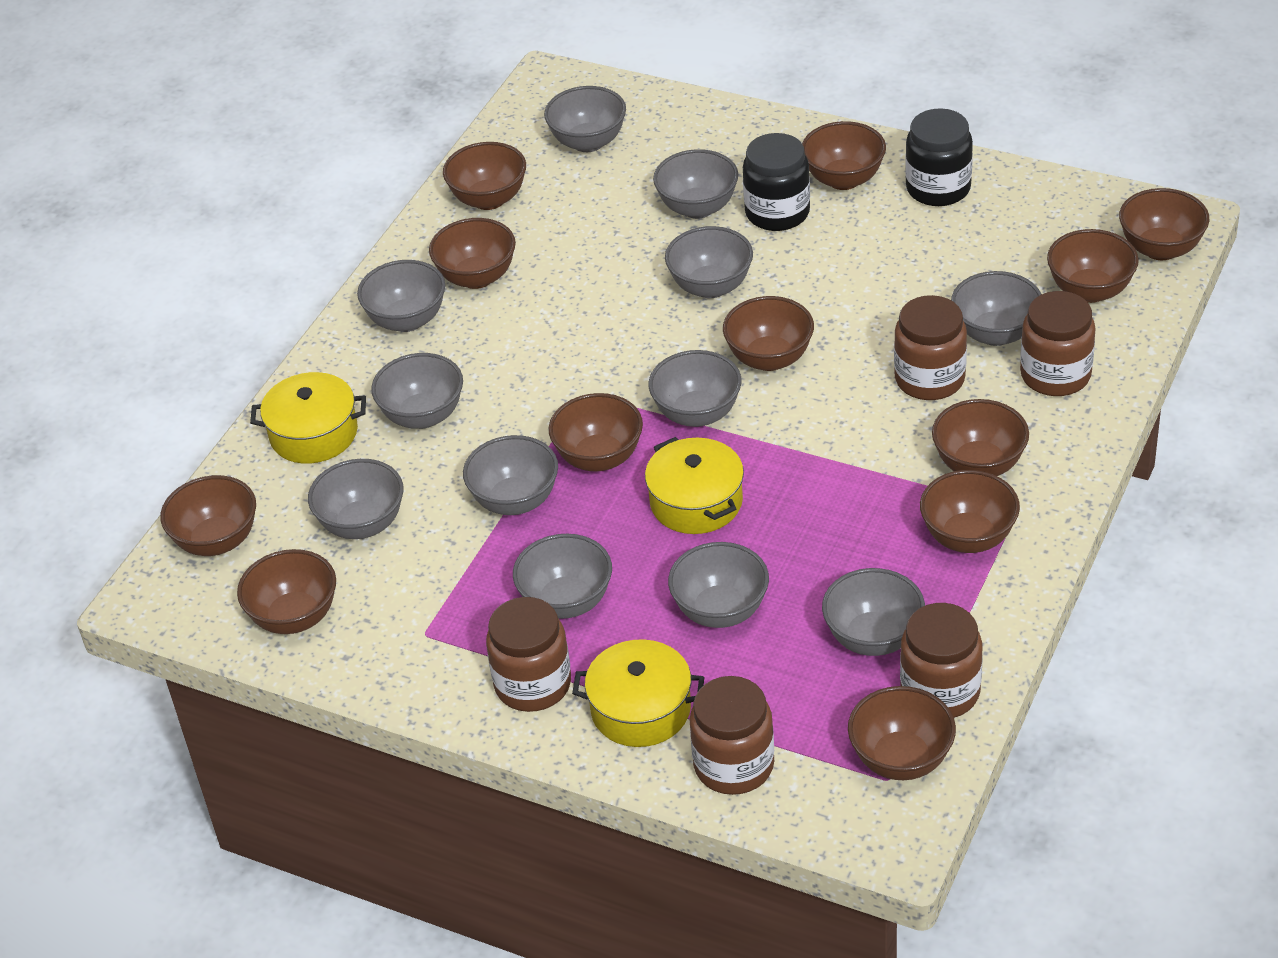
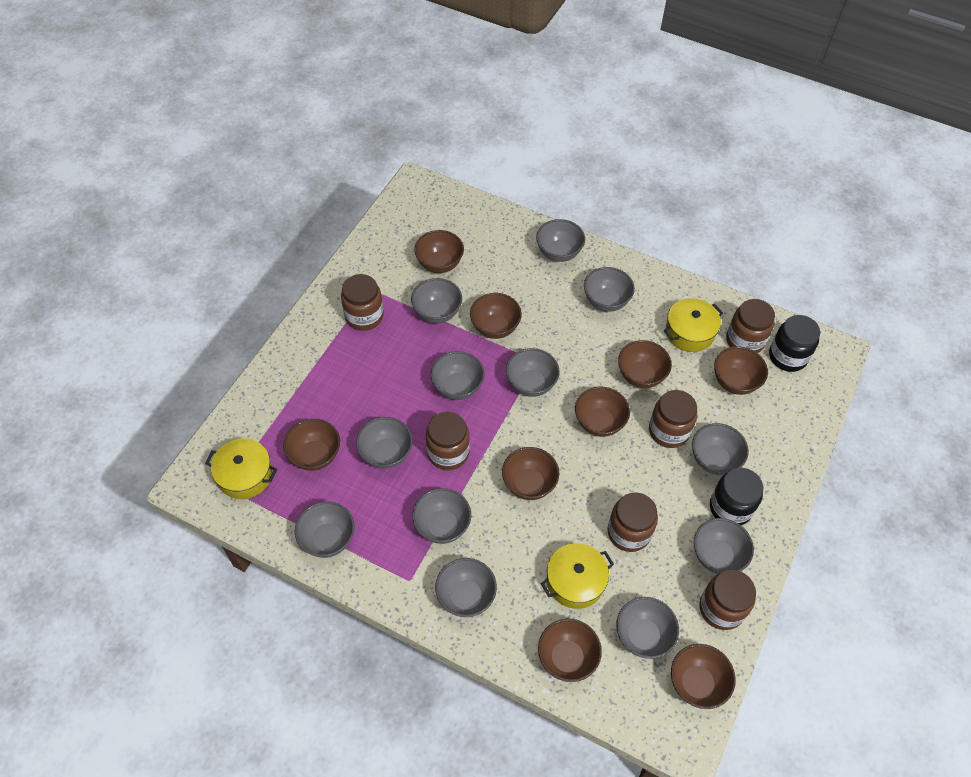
brown bowl: [160,475,256,556] [237,549,336,634] [429,218,516,289] [443,142,526,210] [549,393,643,472] [723,296,814,371] [802,121,886,190] [848,686,956,780] [920,470,1020,553] [932,399,1029,476] [1047,229,1139,303] [1119,188,1209,260] = 12 -> [283,419,340,471] [414,230,464,273] [470,293,522,339] [502,447,559,500] [538,619,602,682] [575,386,630,437] [618,340,672,388] [671,644,736,709] [714,346,768,395] = 9
brown jar: [486,597,571,712] [690,676,774,795] [894,295,967,400] [900,603,982,718] [1020,291,1096,396] = 5 -> [341,274,384,331] [426,412,470,470] [607,492,658,552] [649,390,697,448] [699,570,756,630] [726,299,775,353] = 6

